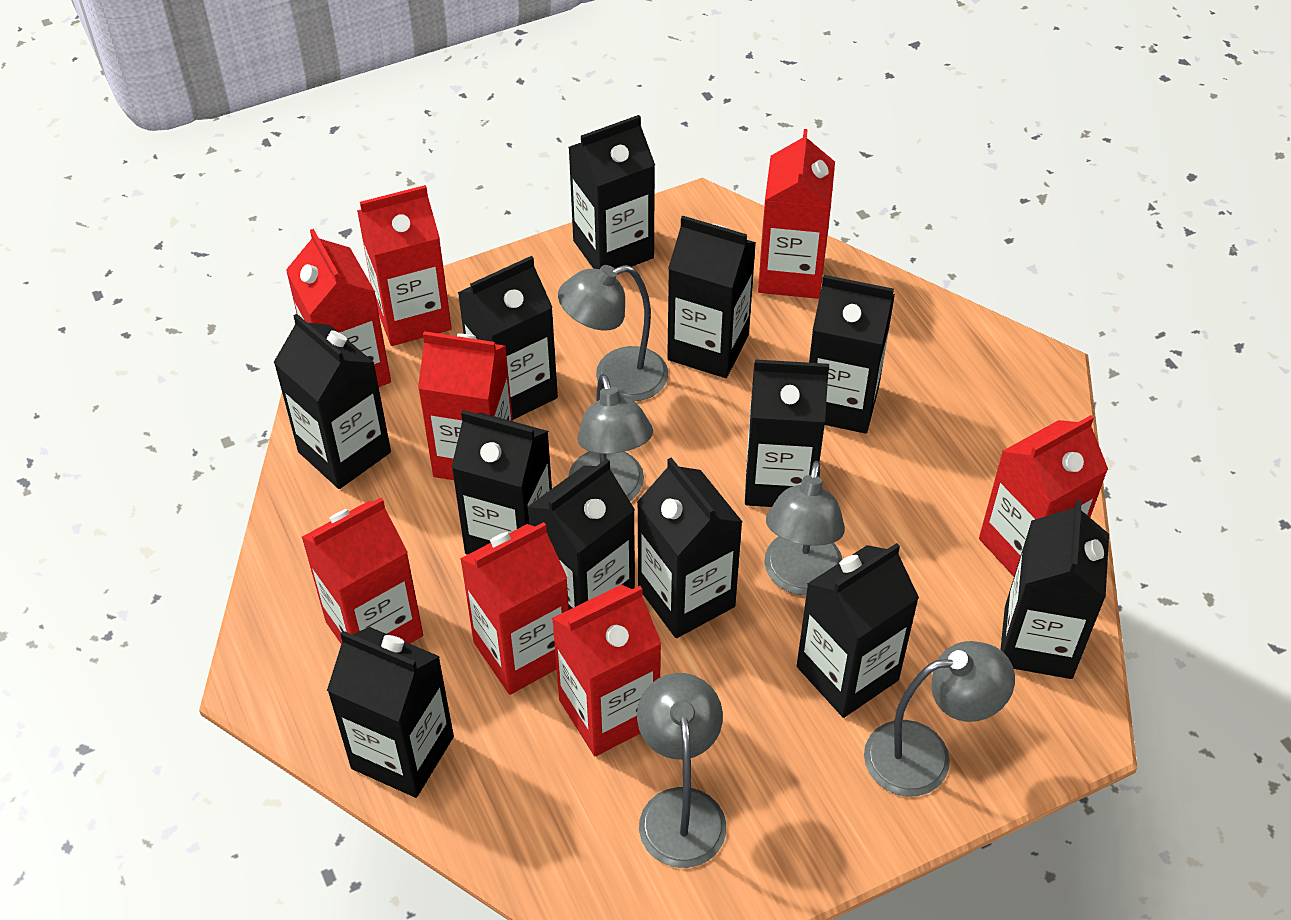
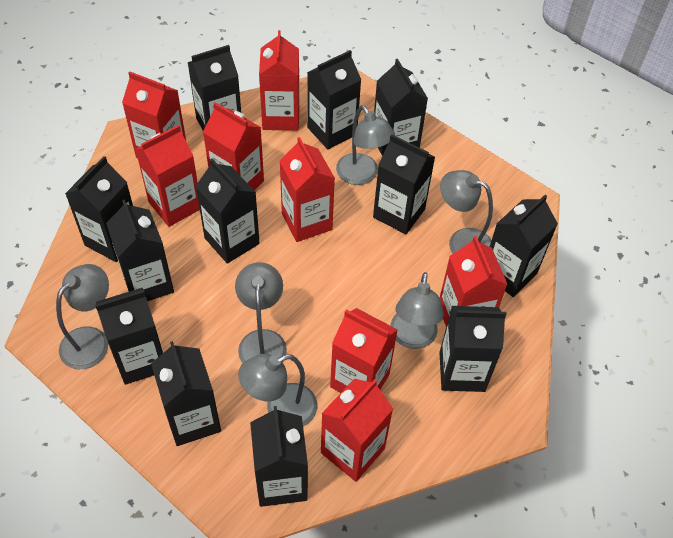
grey lamp: [558,265,668,402] [568,374,653,501] [637,673,726,868] [764,461,845,595] [864,641,1015,797] = 5 -> [56,264,109,369] [235,262,287,363] [238,354,317,426] [336,106,395,185] [390,272,444,349] [440,170,493,254] = 6

